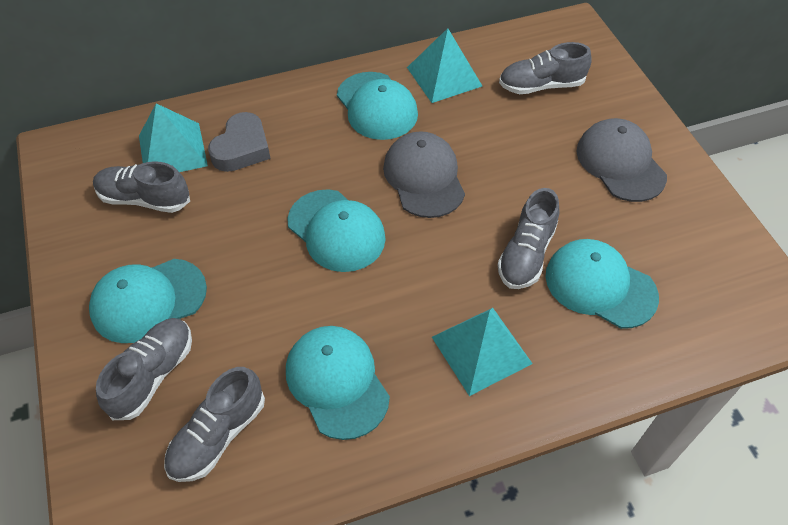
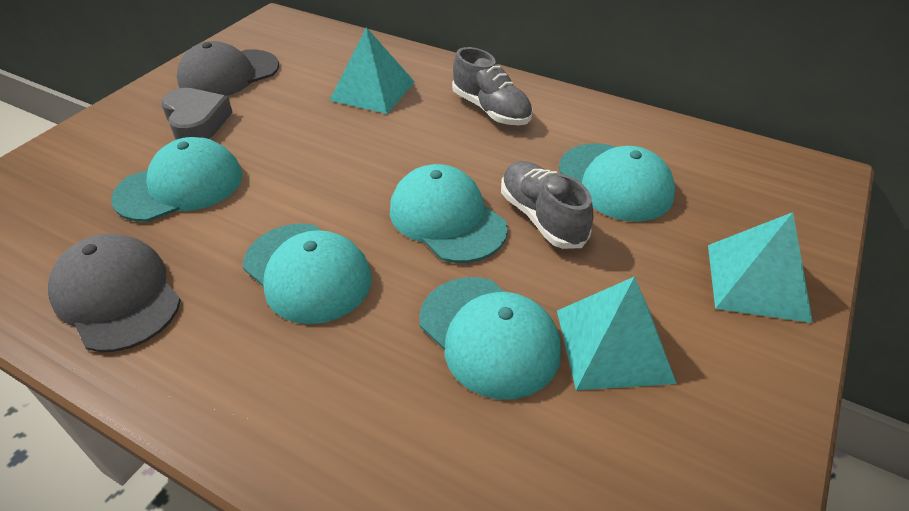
grey shoe: [93,161,190,213] [96,318,192,420] [164,367,265,482] [497,188,560,289] [499,42,592,94] = 5 -> [452,47,533,125] [501,161,593,249] = 2

